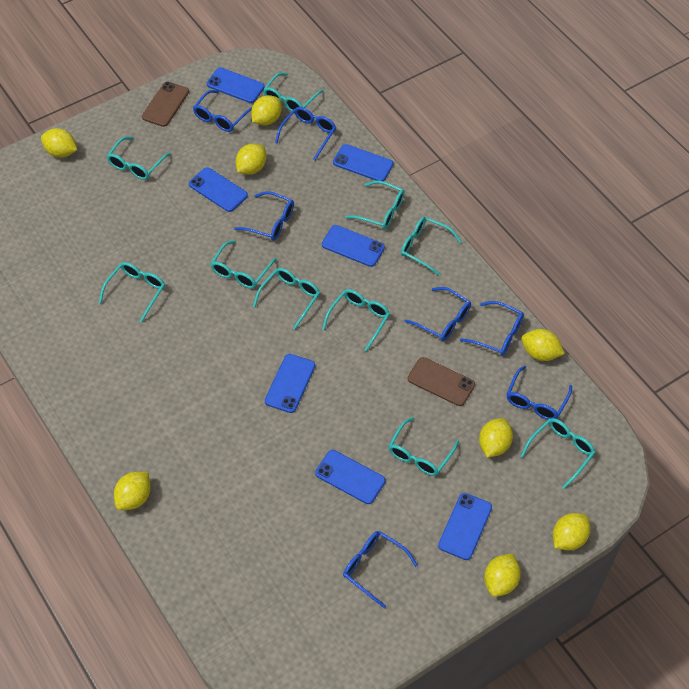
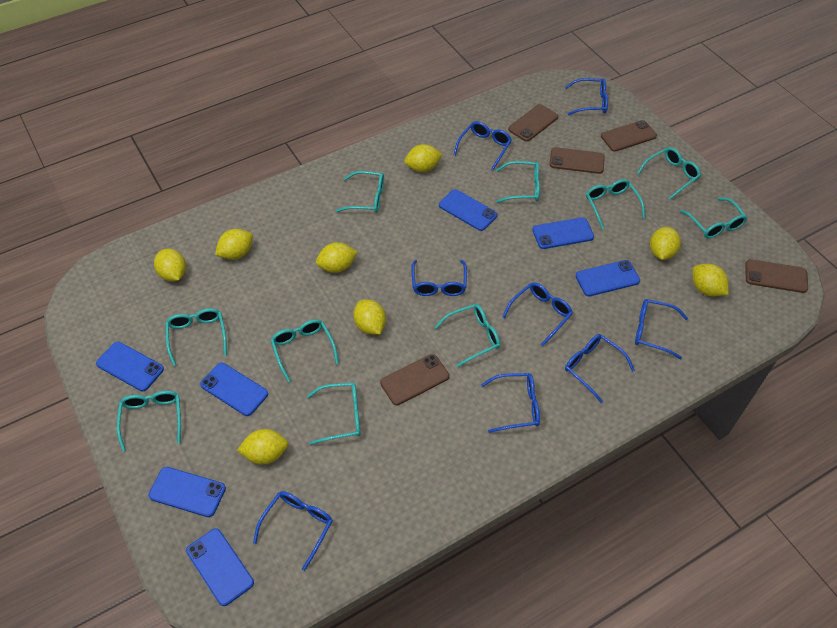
blue glasses: [193,90,252,132] [234,191,294,241] [275,107,336,160] [343,531,418,608] [405,287,471,341] [460,301,524,356] [507,366,572,420] = 7 -> [253,491,333,571] [411,260,467,296] [453,121,512,171] [481,373,540,433] [502,282,573,347] [565,78,608,115] [565,334,635,403] [635,299,688,359] = 8
brown phone: [142,82,189,127] [408,357,475,406] = 2 -> [380,354,449,405] [508,104,558,141] [549,147,605,174] [601,120,657,152] [745,259,808,293] = 5

